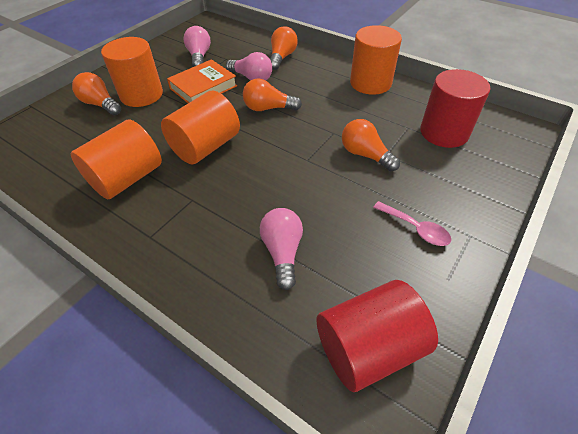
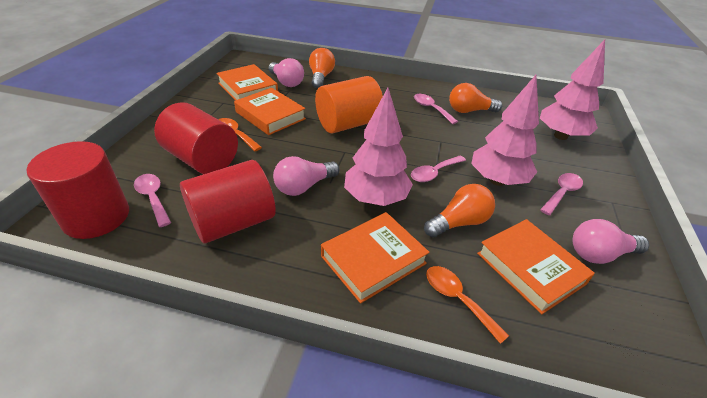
orange book: [167,59,237,103] = 1 -> [216,64,278,101] [234,88,306,135] [321,212,429,303] [477,219,595,314] = 4
orange cylinder: [71,120,162,199] [101,37,163,107] [161,91,240,164] [350,25,402,95] = 4 -> [315,76,383,134] = 1
orange light bulb: [72,72,121,115] [243,78,302,111] [270,26,298,70] [342,119,400,172] = 4 -> [309,48,335,88] [424,184,495,237] [449,83,502,113] = 3
orange spoon: none = 0 -> [218,118,262,151] [426,266,509,344] = 2
pink spoon: [373,201,451,246] = 1 -> [134,174,171,227] [411,156,466,182] [414,94,458,124] [540,173,583,215] = 4
pink tree: none = 0 -> [344,88,413,206] [471,75,539,186] [540,40,605,140] = 3
red cylinder: [316,280,438,392] [420,69,490,148] = 2 -> [27,141,129,239] [154,102,238,174] [180,160,276,244] = 3

